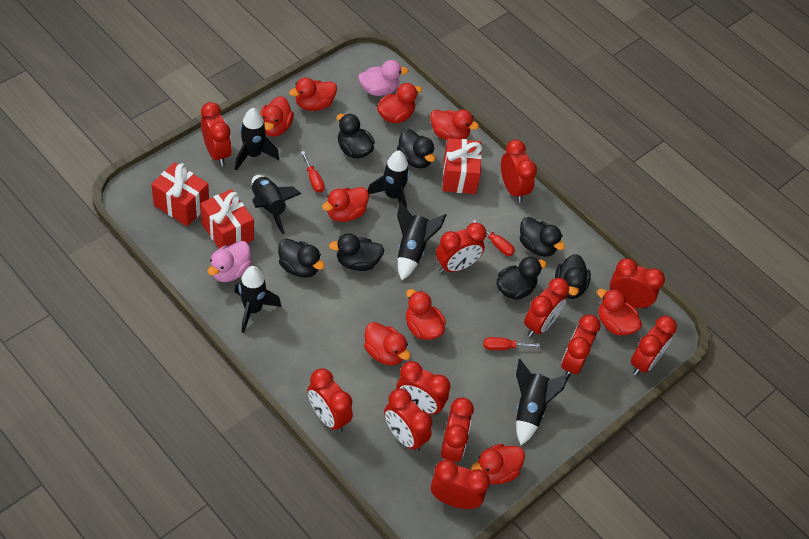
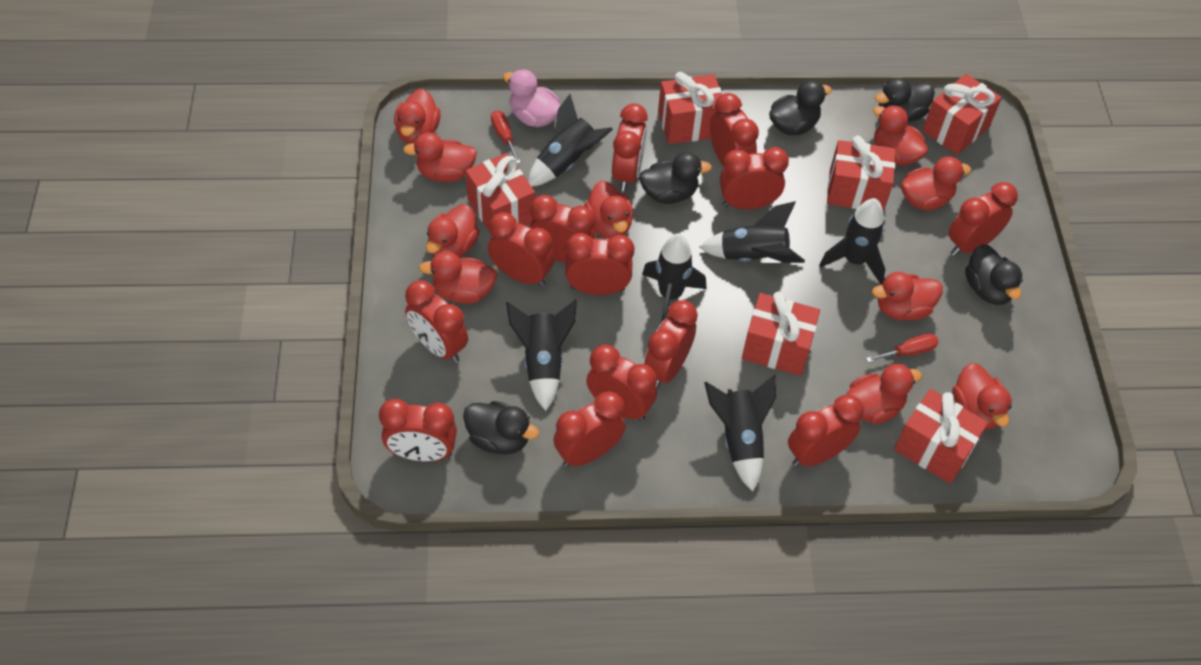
black duck: [278,238,325,278] [329,233,384,271] [337,114,375,158] [397,129,435,168] [496,257,546,300] [520,217,565,257] [555,254,591,299] = 7 -> [463,401,539,455] [639,152,712,204] [769,80,832,135] [875,78,935,122] [965,244,1023,305] = 5
pink duck: [208,241,251,282] [358,60,409,96] = 2 -> [503,69,561,127] = 1
red clock: [201,102,232,166] [307,368,353,433] [384,388,432,452] [396,361,450,415] [431,460,490,509] [436,222,486,273] [441,398,474,462] [501,140,537,203] [524,278,569,337] [561,314,600,377] [610,258,665,309] [631,316,677,376] = 12 -> [379,399,457,461] [405,280,468,363] [488,212,555,287] [529,195,596,263] [553,391,626,467] [565,233,635,295] [586,344,657,421] [612,103,648,192] [644,300,698,389] [710,93,759,167] [720,147,789,210] [788,394,864,467] [949,182,1018,256] = 13
red duck: [260,96,294,137] [289,78,337,111] [322,187,369,222] [364,322,411,365] [377,83,422,123] [406,289,446,340] [430,109,479,140] [471,444,525,484] [597,288,642,335] = 9 -> [394,89,441,144] [403,132,477,182] [419,251,497,304] [426,204,480,258] [584,181,633,239] [846,364,922,424] [872,272,943,320] [873,105,928,165] [901,156,971,210] [952,363,1012,429] = 10
red gift: [151,163,209,226] [200,189,254,249] [443,138,482,194] = 3 -> [465,153,535,232] [658,72,722,144] [742,291,820,376] [827,136,895,212] [894,389,988,484] [922,74,1002,155] = 6
red screwdriver: [301,151,325,193] [472,220,515,256] [483,337,540,350] = 3 -> [491,110,521,164] [866,333,939,363] = 2

